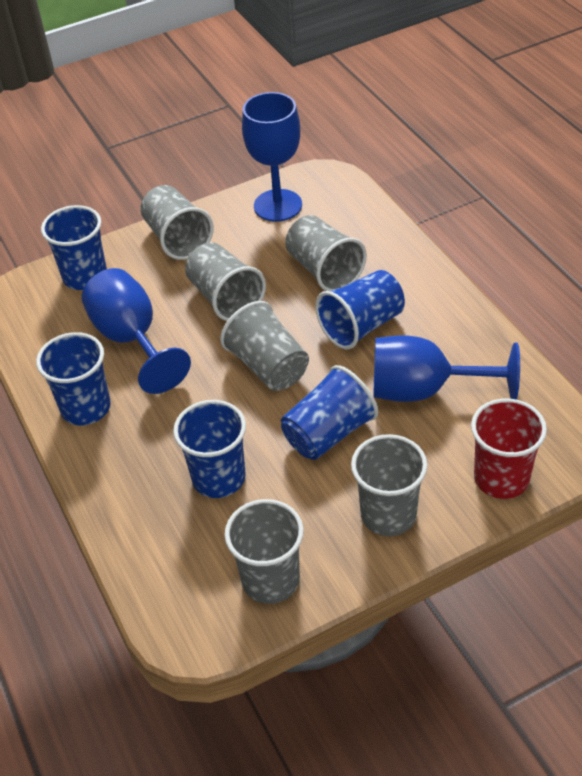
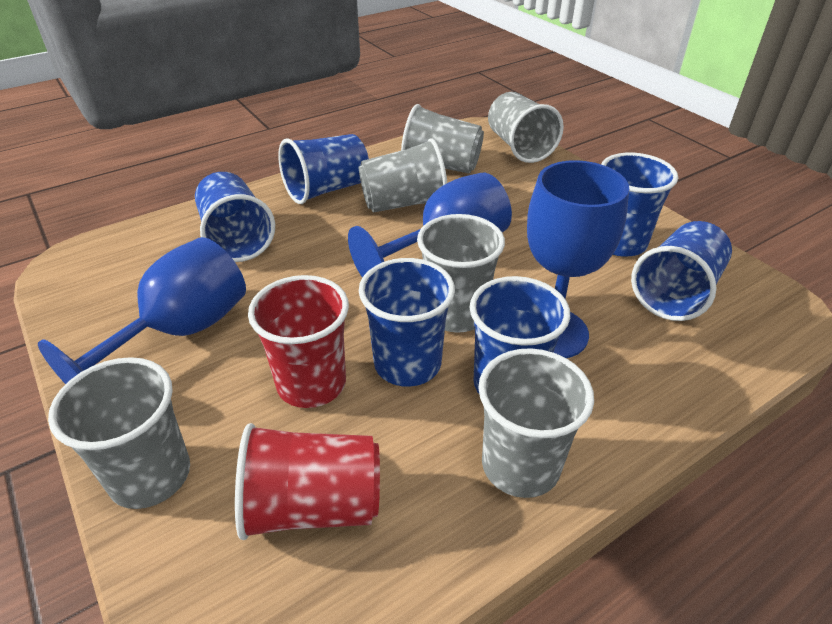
blue cup: [36,332,111,425] [41,205,107,290] [173,400,246,498] [281,365,378,460] [315,270,405,350] = 5 -> [195,172,275,262] [278,134,369,204] [359,258,455,387] [470,276,570,394] [601,153,678,257] [631,221,732,321] = 6
red cup: [471,399,547,499] = 1 -> [235,423,380,540] [248,275,349,408] = 2

